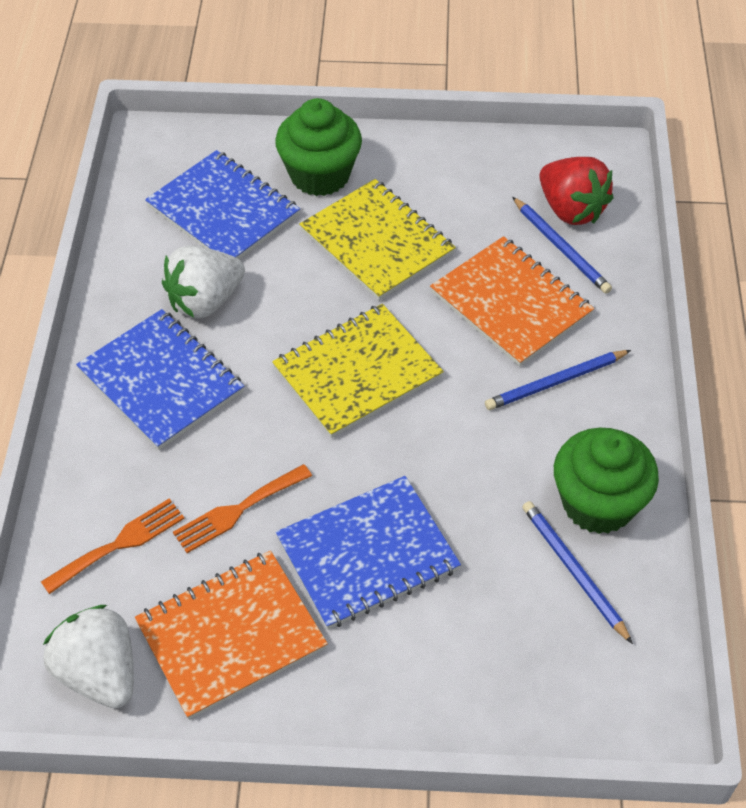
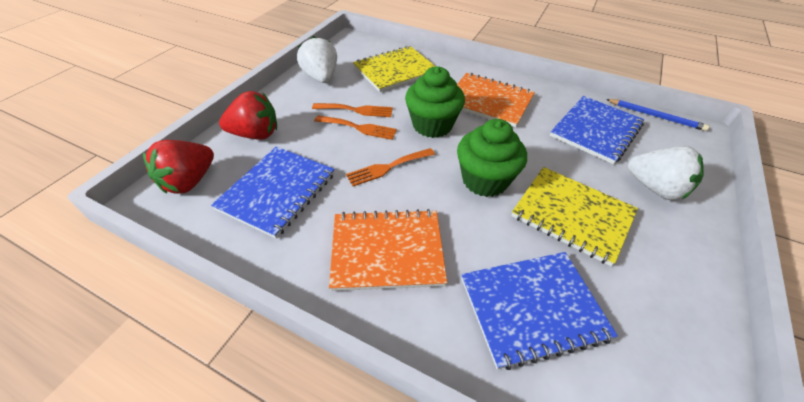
blue pencil: [485,350,631,410] [512,197,612,294] [522,501,633,644] = 3 -> [606,99,709,131] = 1
orange fork: [41,499,185,594] [173,464,312,553] = 2 -> [312,103,393,117] [314,115,397,140] [346,148,435,186] = 3
red strawberry: [539,157,614,225] = 1 -> [143,140,214,194] [219,91,277,140] = 2

